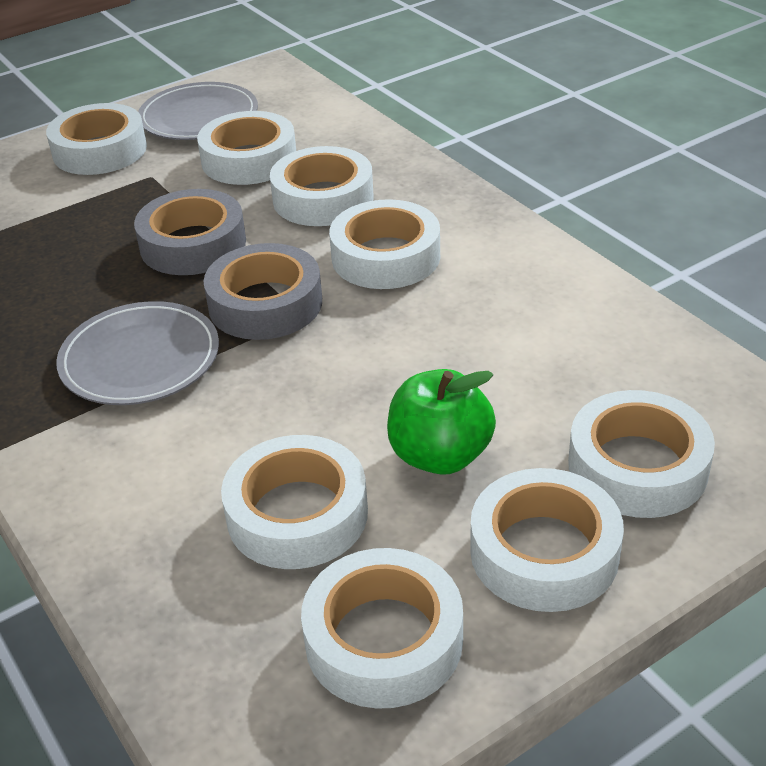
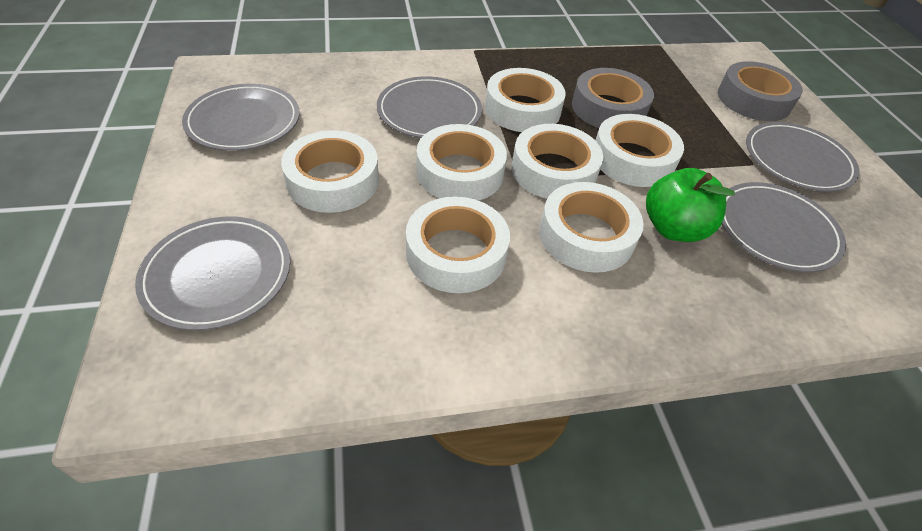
grey plate: [56,301,219,405] [138,82,258,140] = 2 -> [135,216,290,331] [182,84,300,151] [377,76,482,138] [721,182,846,272] [746,122,860,192] = 5
white tape: [46,103,147,175] [197,111,296,185] [221,435,368,569] [270,146,374,226] [301,548,463,709] [329,199,440,289] [470,468,624,612] [568,390,715,518] = 8 -> [281,130,379,213] [406,197,510,293] [417,124,507,201] [485,68,566,132] [512,124,603,199] [539,182,644,273] [595,114,684,187] = 7

